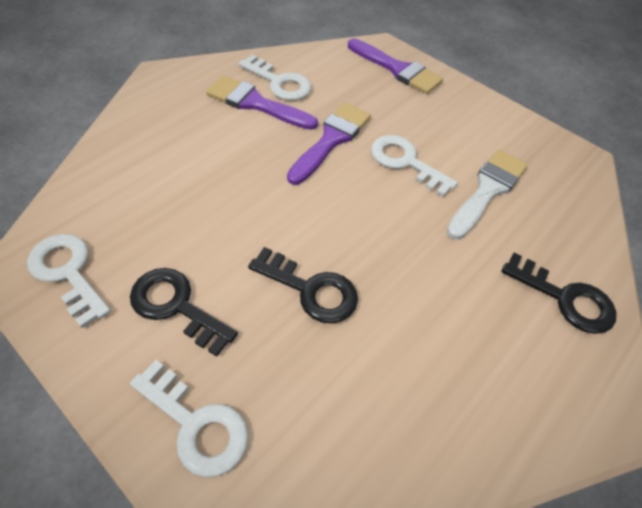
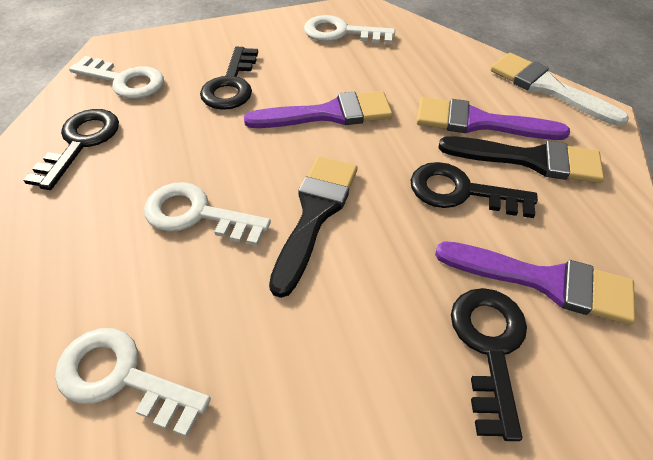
black brush: none = 0 -> [269,156,358,298] [439,136,604,183] = 2
black key: [130,268,238,357] [248,247,358,324] [501,253,616,334] = 3 -> [23,109,119,190] [200,47,258,110] [411,162,538,218] [451,288,527,441] = 4

